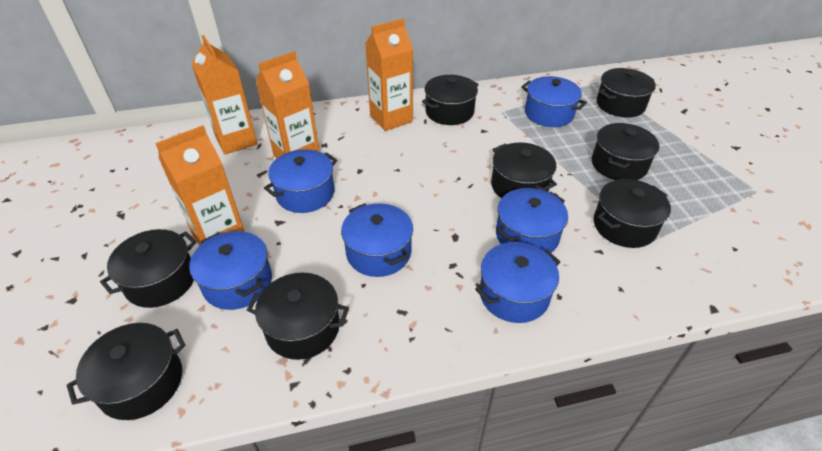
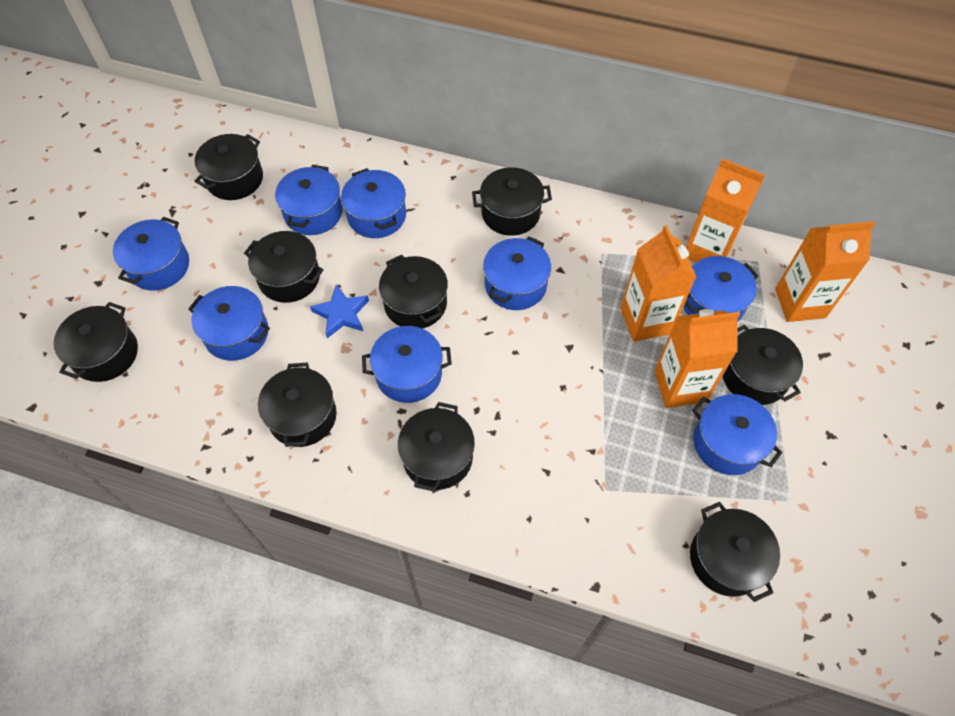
black pot: [67,323,186,420] [100,229,196,308] [247,273,349,360] [422,75,479,125] [491,142,557,198] [592,123,659,180] [594,179,671,248] [596,68,656,118] = 8 -> [54,302,138,382] [194,134,263,200] [244,231,323,303] [258,363,337,447] [379,255,448,329] [398,402,475,491] [472,167,552,236] [690,502,780,602] [723,325,803,405] = 9
blue pot: [189,231,272,310] [264,149,337,213] [341,203,413,277] [475,242,560,323] [496,188,568,253] [521,76,587,127] = 6 -> [113,217,189,291] [188,286,270,361] [275,165,342,235] [341,168,406,238] [362,326,452,403] [483,236,551,310] [684,256,759,322] [692,394,782,475] = 8
blue star: none = 0 -> [310,284,369,338] = 1

